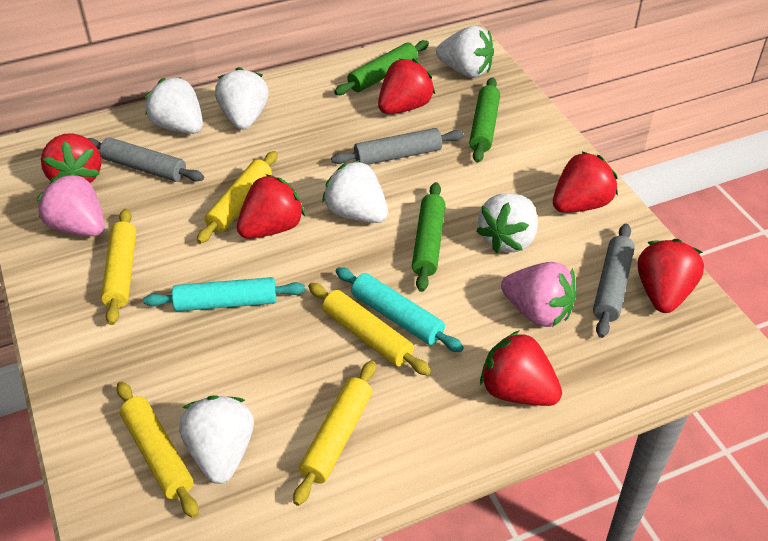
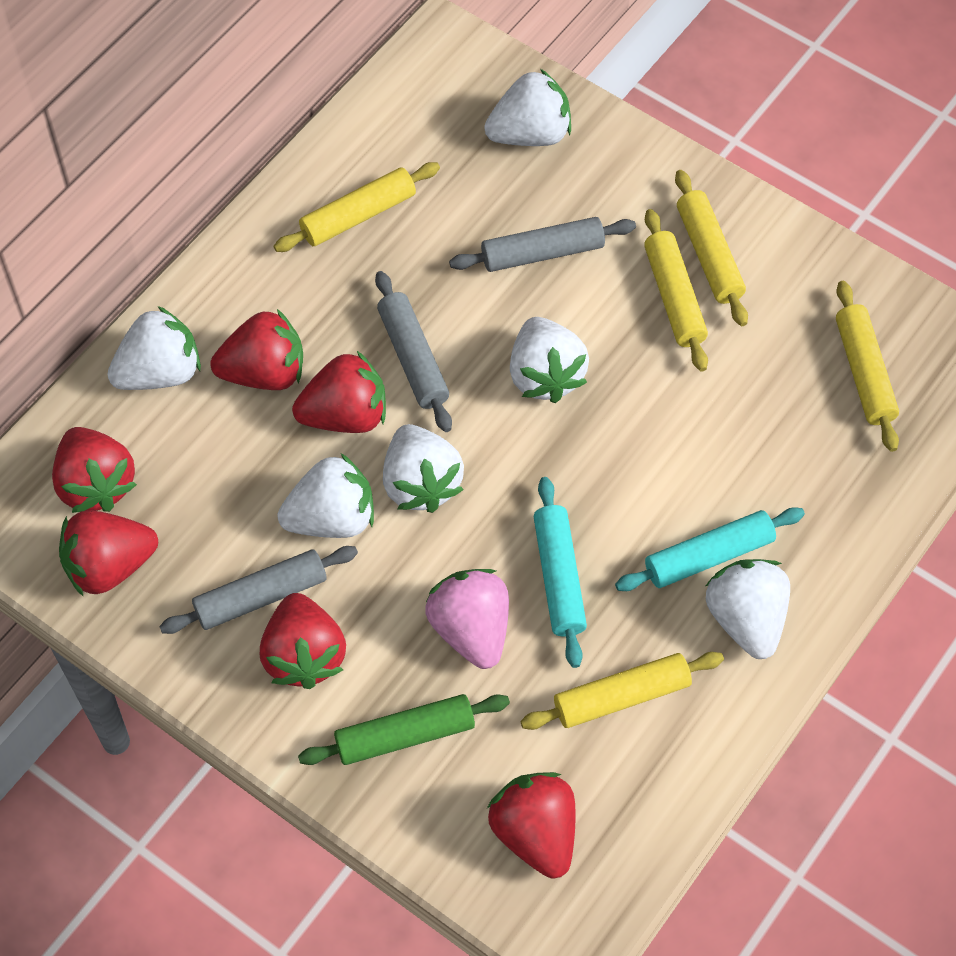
green rolling pin: [334,40,429,95] [412,182,445,292] [469,77,500,163] = 3 -> [298,694,510,765] = 1
pink strawberry: [37,173,105,236] [501,262,577,327] = 2 -> [425,569,509,669] = 1

